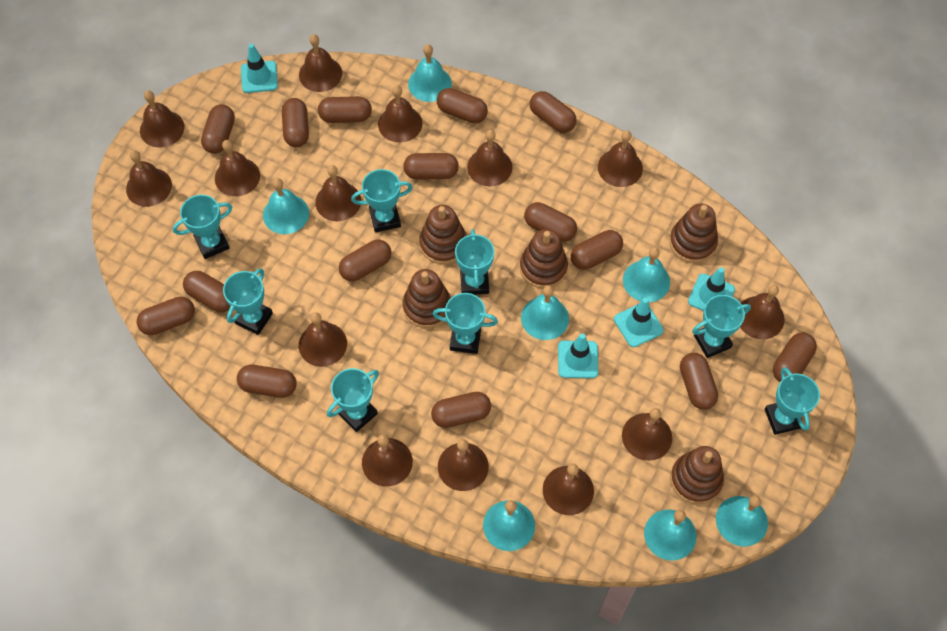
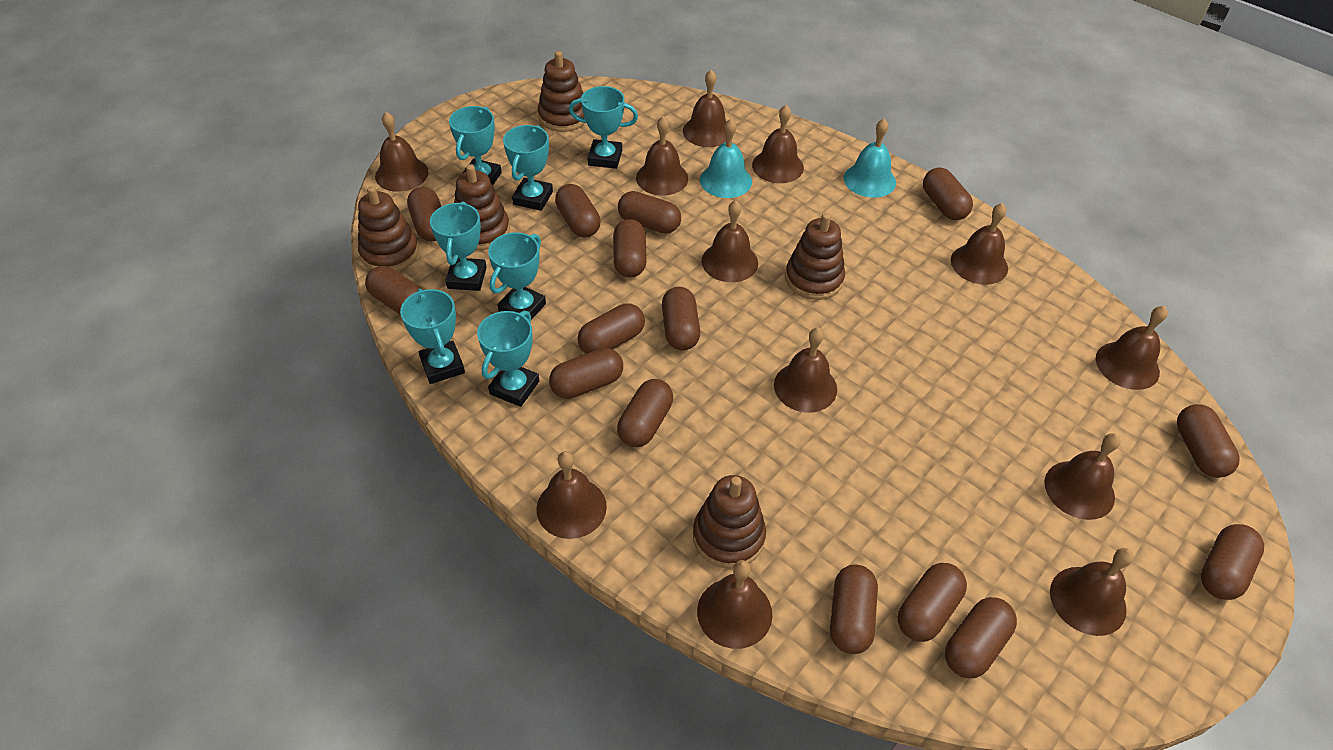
brown bell: [126,150,172,207] [140,90,185,148] [215,140,260,196] [299,34,342,92] [299,312,347,367] [315,165,361,221] [362,434,413,487] [378,85,423,143] [438,439,489,491] [467,130,512,186] [543,464,594,515] [598,130,643,187] [622,408,672,461] [740,285,784,339] = 14 -> [375,112,429,192] [536,451,607,539] [636,116,688,196] [683,70,726,147] [697,560,772,649] [702,200,758,282] [752,105,804,183] [774,328,837,413] [951,203,1008,285] [1044,433,1121,520] [1050,548,1134,636] [1096,306,1168,390] = 12
turquoise bell: [263,178,309,234] [408,44,452,102] [483,500,535,551] [521,285,569,340] [623,247,670,302] [644,509,697,561] [716,496,768,547] = 7 -> [700,119,752,198] [844,119,896,198] = 2
turquoise traffic cone: [241,44,278,93] [558,333,598,378] [614,298,664,347] [688,267,735,311] = 4 -> none = 0
turquoise trophy: [173,195,232,259] [223,268,273,335] [327,368,379,432] [351,169,413,232] [433,293,498,354] [455,229,494,295] [692,295,751,358] [765,367,820,435] = 8 -> [400,289,465,384] [430,201,487,291] [449,106,502,185] [477,311,539,407] [488,232,546,320] [503,125,553,211] [569,86,638,169] = 7

